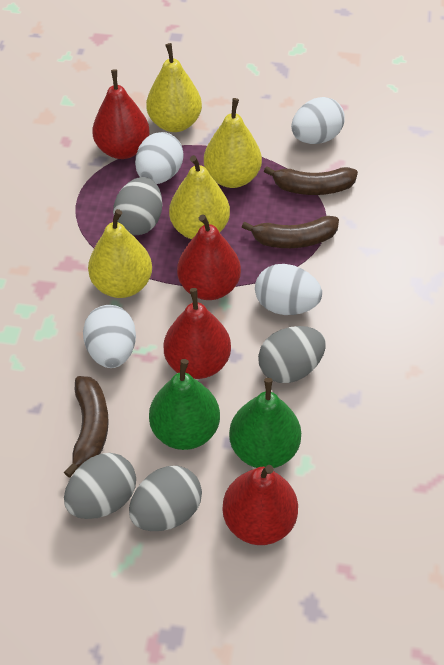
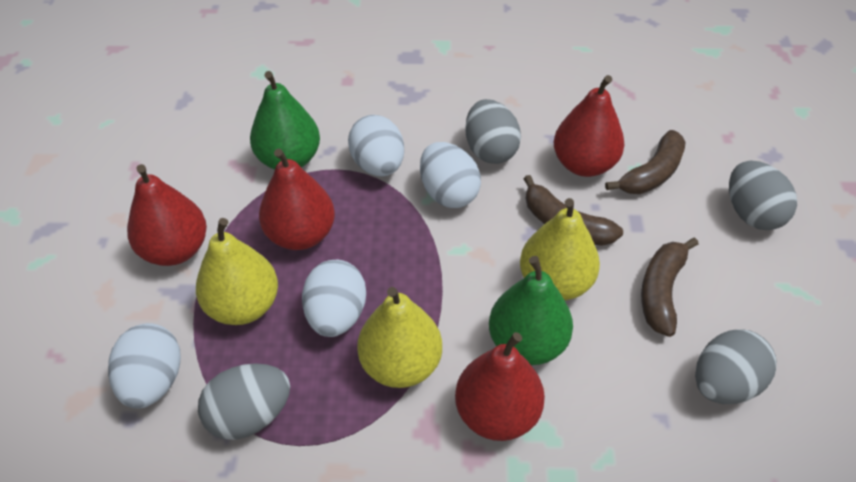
yellow pear: [88,209,152,298] [146,43,202,132] [169,155,230,239] [204,98,262,188] = 4 -> [196,218,278,325] [357,287,442,388] [520,198,600,300] = 3

